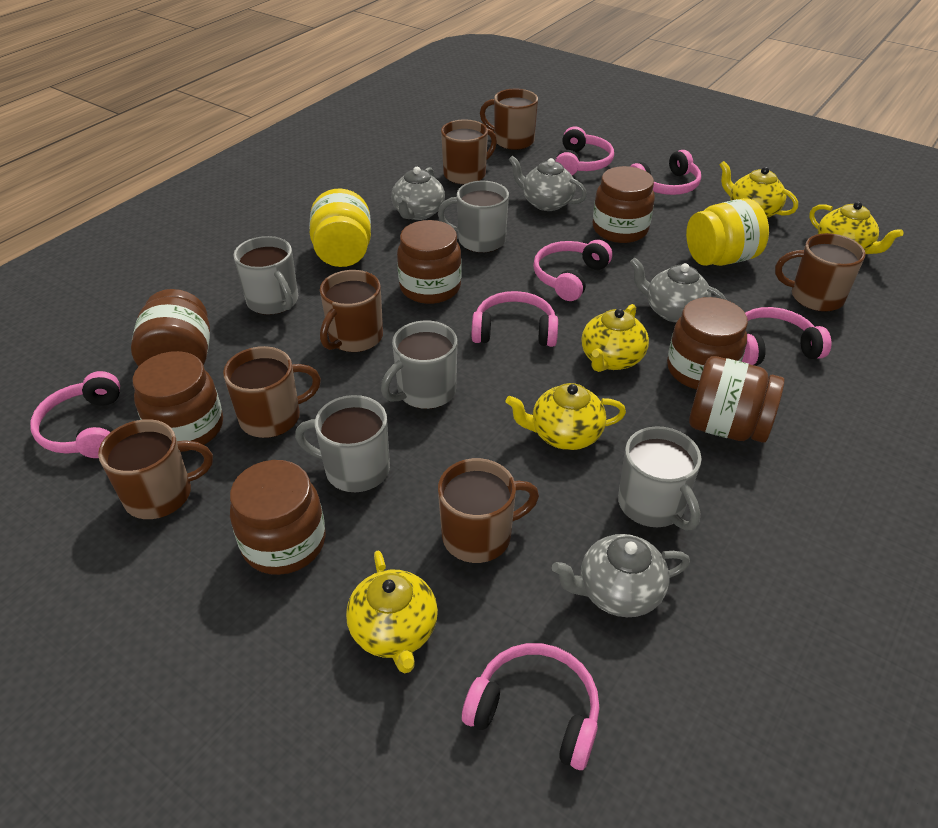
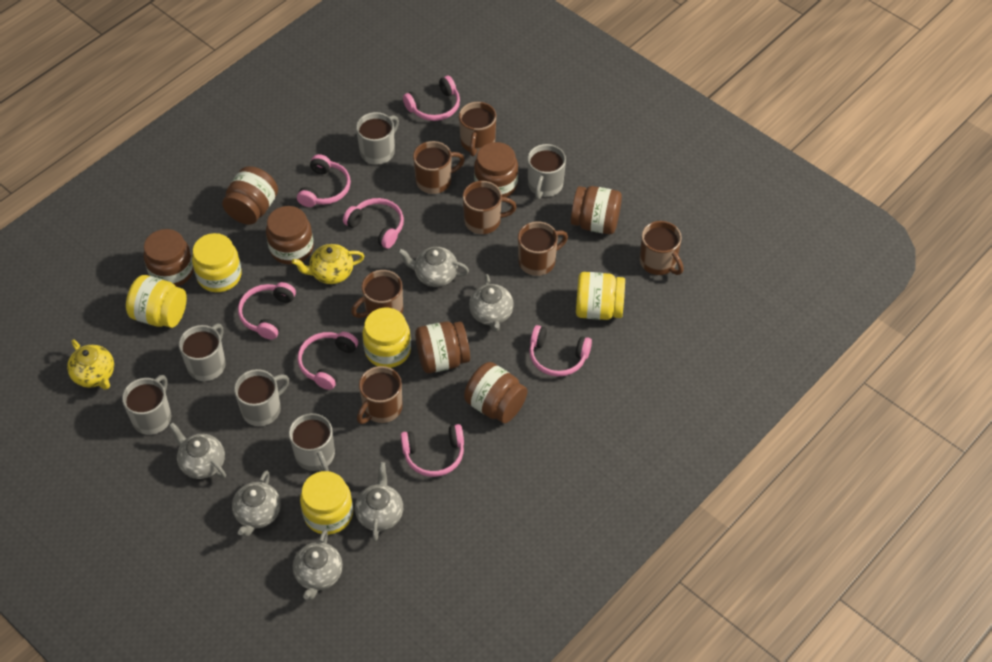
grey mug: [233,236,298,315] [295,395,390,492] [381,320,457,409] [438,181,509,253] [618,426,702,531] = 5 -> [122,375,171,435] [179,324,226,381] [234,369,289,426] [289,413,335,471] [356,112,399,165] [527,144,566,199] = 6
grey teapot: [391,167,445,220] [508,155,587,211] [552,534,690,617] [630,258,727,322] = 4 -> [169,422,226,479] [232,470,281,537] [293,530,343,600] [355,462,403,541] [398,247,469,287] [469,274,514,332] = 6
yellow jar: [309,188,371,267] [686,198,769,266] = 2 -> [126,275,187,328] [192,233,242,292] [300,471,353,535] [363,308,411,368] [576,272,625,320] = 5
yellow teapot: [346,551,438,673] [506,383,626,450] [581,304,649,372] [719,161,798,218] [809,202,904,254] = 5 -> [67,340,114,390] [292,244,364,284] = 2

